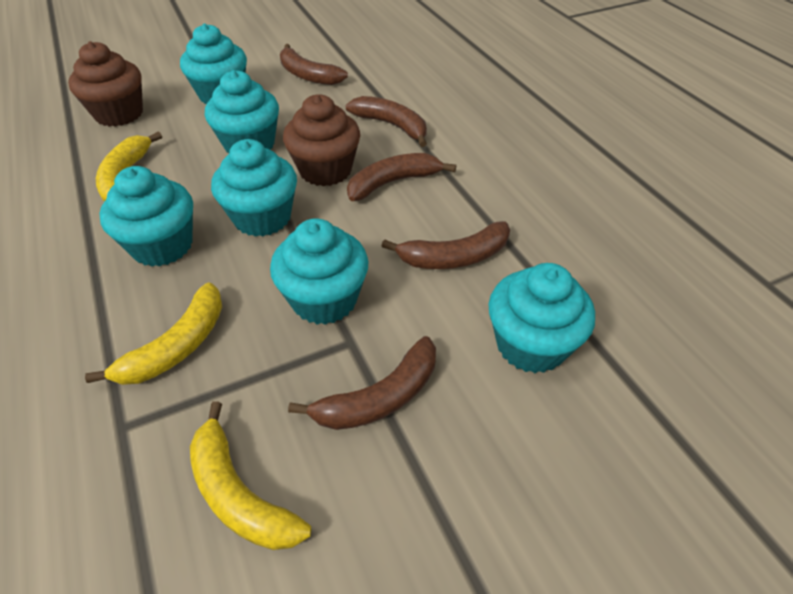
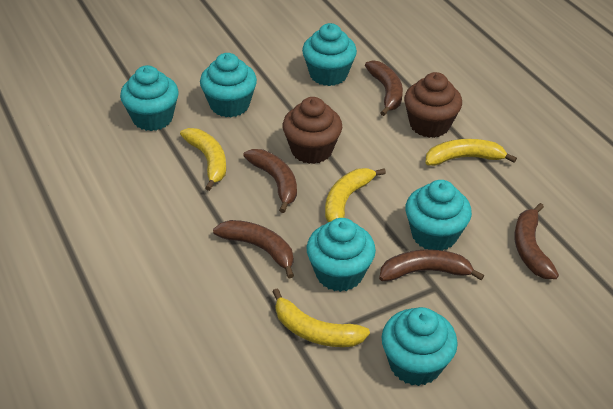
yellow banana: [85,282,222,385] [96,131,162,202] [190,402,311,550] = 3 -> [180,128,226,191] [272,289,370,347] [325,168,386,222] [426,139,517,166] = 4

